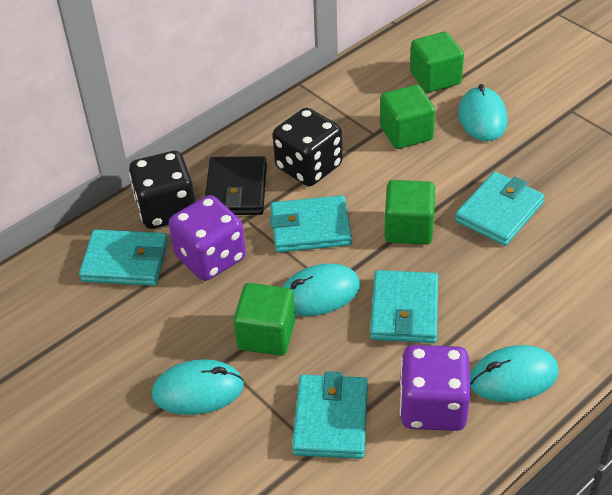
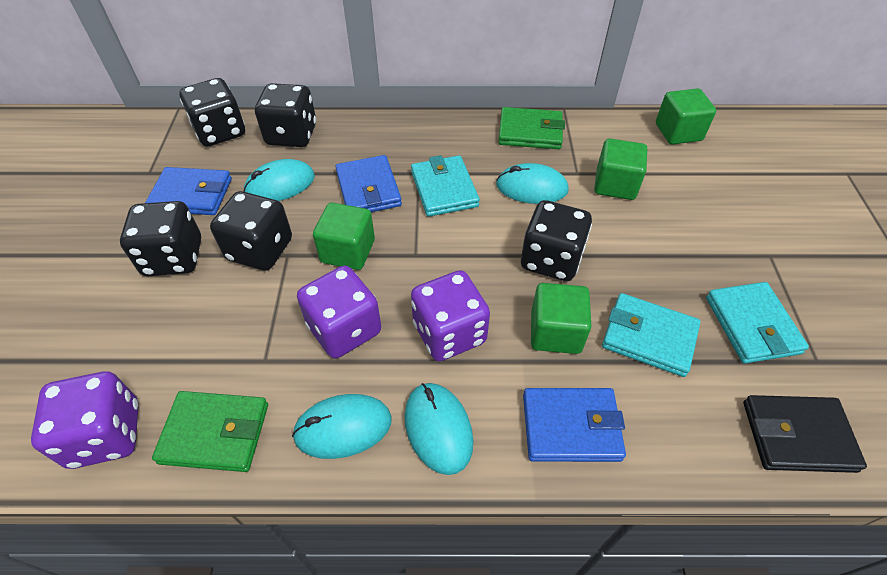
black dice: [129,151,195,229] [273,108,342,186] = 2 -> [120,201,201,276] [179,78,245,147] [210,191,292,271] [255,83,316,147] [521,200,592,281] = 5
blue wallet: none = 0 -> [145,167,232,215] [335,155,402,212] [523,388,626,462] = 3
green wallet: none = 0 -> [152,391,268,472] [498,107,565,149] = 2
purple dice: [169,195,246,281] [400,345,470,431] = 2 -> [31,371,139,469] [297,266,381,358] [411,270,490,361] = 3
turquoise wallet: [79,229,168,286] [270,195,352,253] [292,371,368,459] [370,270,438,343] [455,172,545,246] = 5 -> [411,155,480,217] [602,293,700,377] [706,282,809,364] = 3

